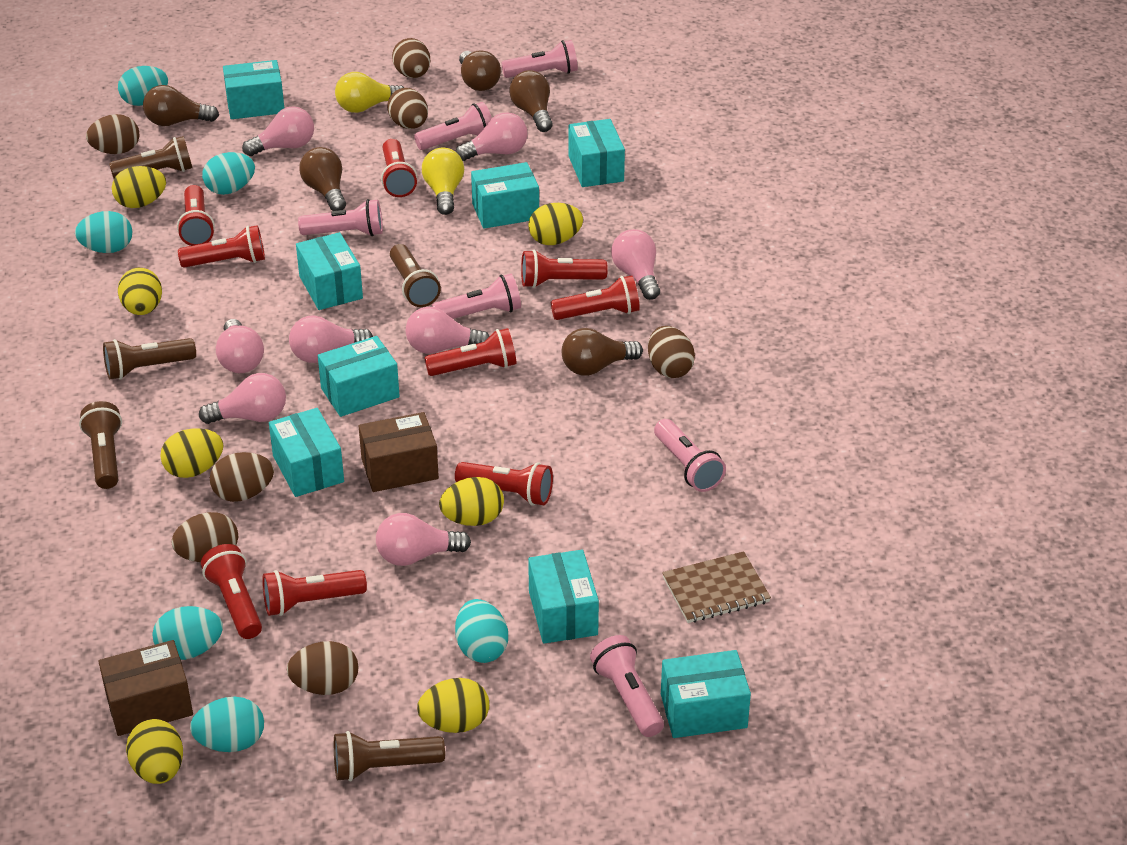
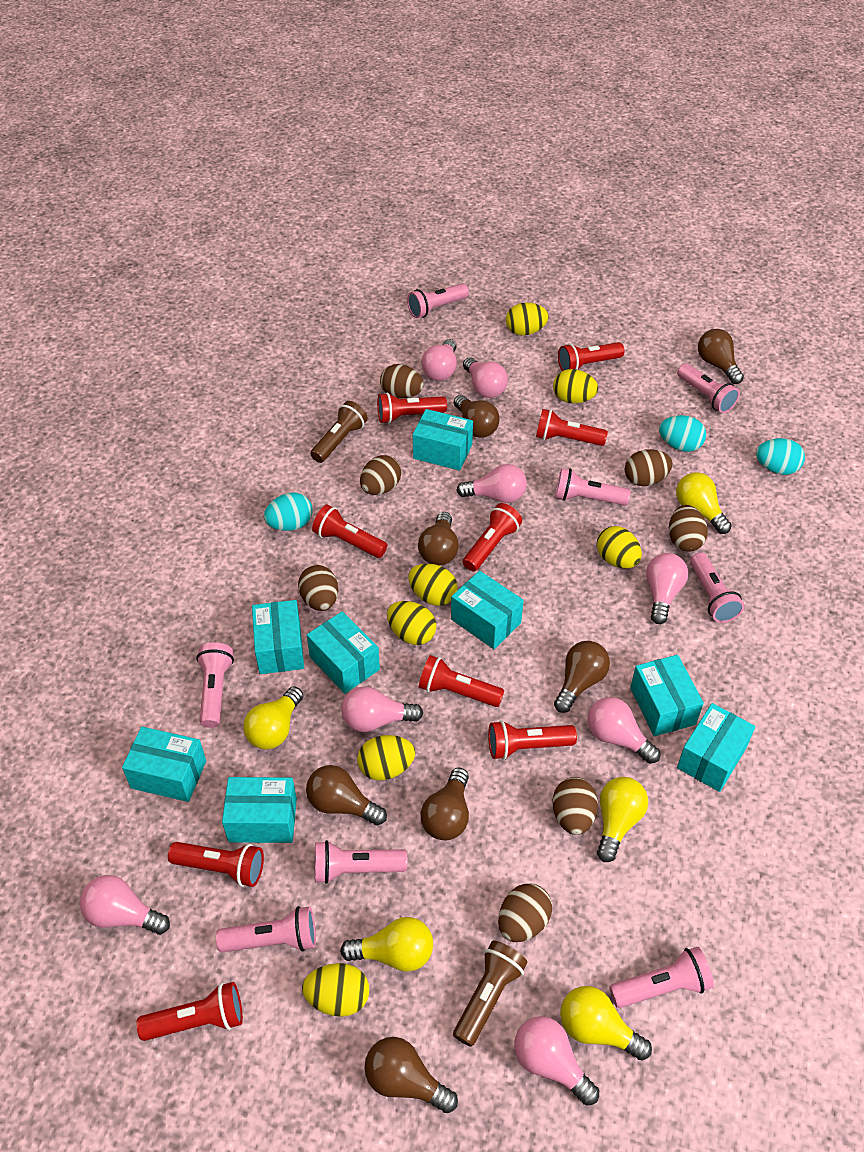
brown box: [98,640,193,736] [359,412,439,492] = 2 -> none = 0
brown flashlight: [79,401,122,489] [103,338,196,380] [109,136,192,179] [334,731,445,781] [390,244,441,307] = 5 -> [310,401,368,463] [453,941,528,1047] = 2
brown light bulb: [143,85,219,126] [299,147,346,211] [459,50,501,91] [510,70,553,132] [562,328,643,376] = 5 -> [306,765,387,826] [364,1037,458,1113] [418,512,459,565] [421,768,469,840] [454,395,500,438] [554,641,610,713] [698,329,744,384] = 7
brown notebook: [662,551,771,623] = 1 -> none = 0
pink flashlight: [298,199,383,236] [414,102,492,150] [432,274,521,319] [501,40,578,78] [590,635,664,737] [654,419,726,492] = 6 -> [196,642,234,728] [216,906,316,952] [315,840,407,884] [407,284,469,318] [555,468,631,506] [610,947,714,1008] [677,364,740,413] [690,553,744,623] = 8
turquoise egg: [75,211,132,253] [118,66,168,106] [152,606,223,660] [190,697,264,752] [202,152,255,195] [455,599,508,663] = 6 -> [264,493,313,531] [659,415,706,452] [756,438,805,475] = 3
yellow light bulb: [335,72,404,113] [422,148,464,215] = 2 -> [243,686,303,750] [340,917,433,972] [560,986,652,1060] [597,777,648,862] [676,472,732,534] = 5

